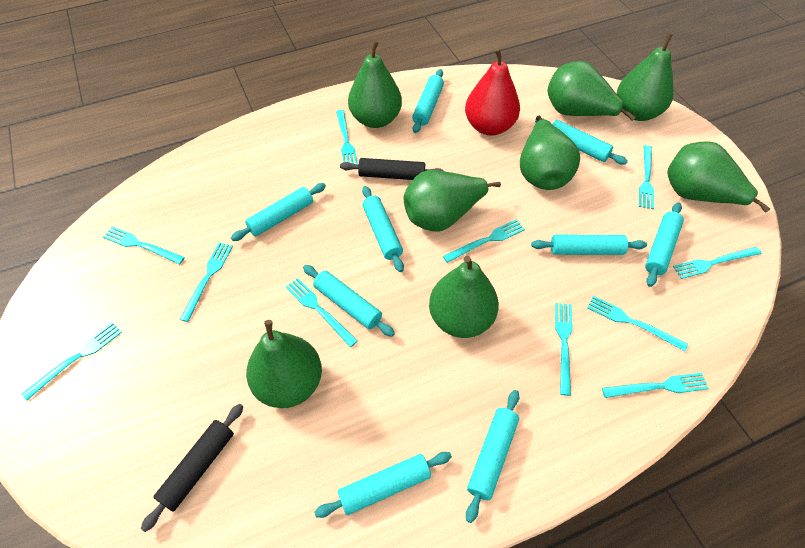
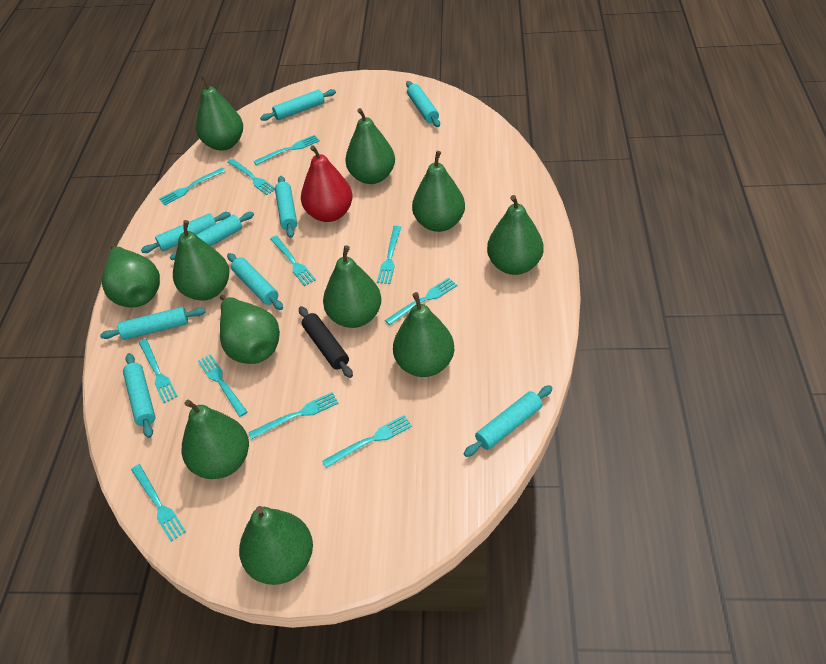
black rolling pin: [141,404,243,532] [340,158,444,180] = 2 -> [299,306,353,378] = 1
green pear: [246,320,322,408] [348,40,402,128] [403,170,501,232] [429,256,499,338] [520,116,580,190] [547,61,636,121] [617,33,674,121] [667,141,770,213] = 8 -> [102,245,160,308] [173,220,229,300] [182,400,249,479] [196,75,243,151] [220,295,280,364] [239,506,313,585] [323,245,381,328] [345,108,395,184] [393,292,454,377] [412,151,465,232] [487,195,544,275] = 11

